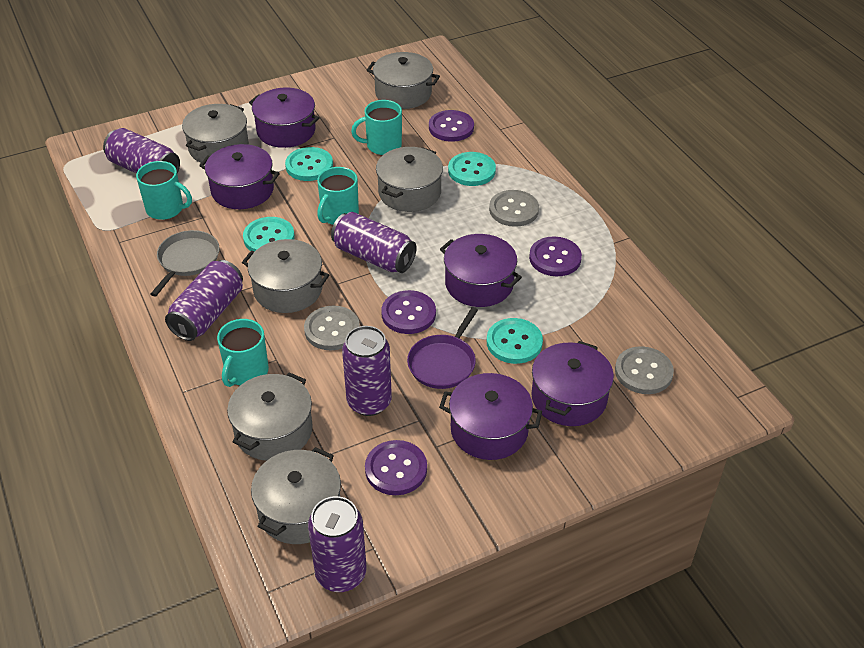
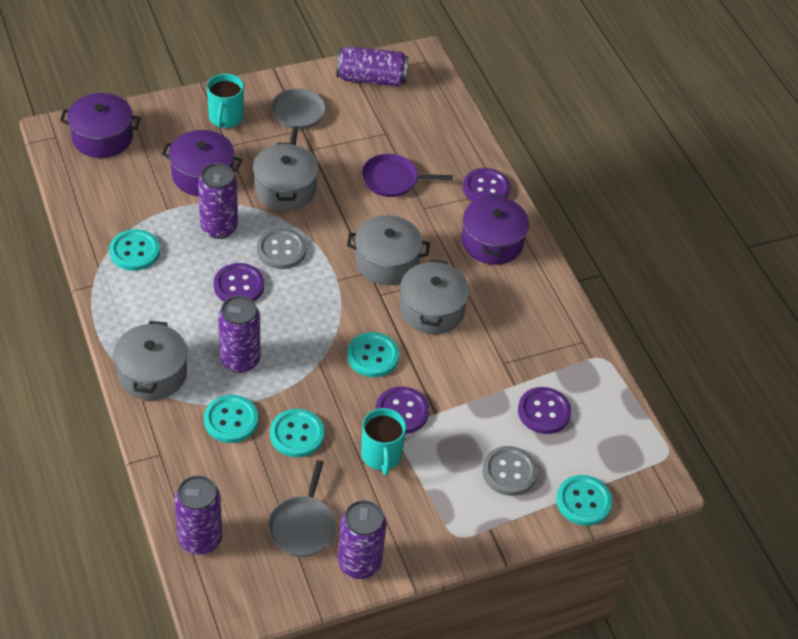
grey button: [304,306,360,350] [489,190,539,227] [615,346,674,394] = 3 -> [257,228,306,269] [482,446,538,496] = 2
grey pan: [151,230,220,297] = 1 -> [268,460,336,557] [271,88,326,145] = 2
grey pot: [182,104,249,164] [227,372,313,461] [242,239,329,313] [251,447,341,544] [367,52,440,109] [376,147,443,212] = 6 -> [113,321,188,400] [253,143,319,211] [347,215,430,285] [400,260,470,334] = 4
purple pot: [199,144,280,209] [249,88,319,148] [439,373,542,460] [440,234,522,307] [531,341,614,426] = 5 -> [60,93,141,158] [162,130,242,196] [462,194,529,265] = 3
turquoise button: [243,217,295,251] [285,147,333,181] [448,152,496,186] [487,318,543,364] = 4 -> [109,229,160,271] [204,395,258,443] [270,409,324,457] [347,332,399,377] [556,475,612,526] = 5
turquoise mug: [136,161,192,220] [217,319,269,387] [317,167,359,225] [351,100,402,155] = 4 -> [207,74,244,128] [361,408,406,475] = 2

